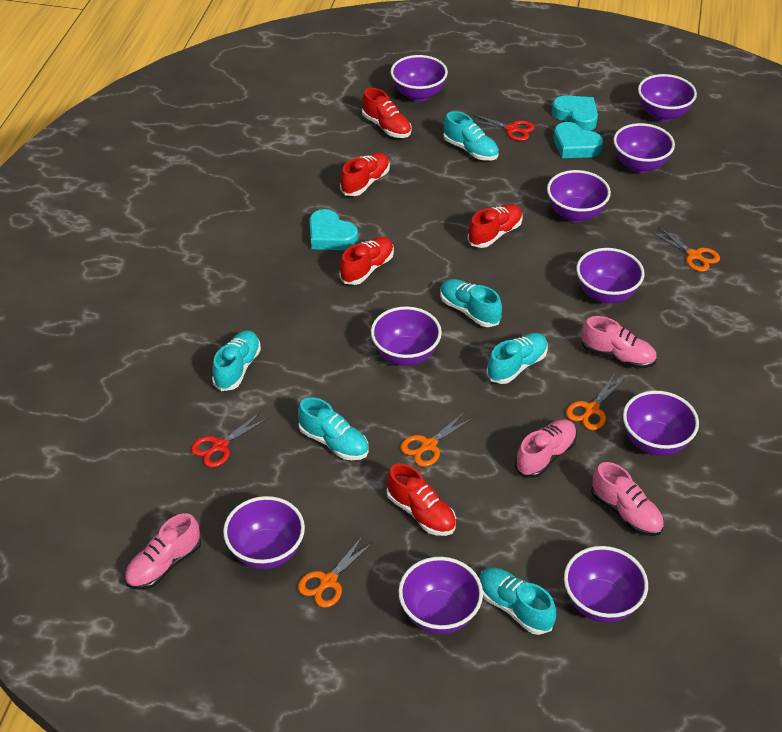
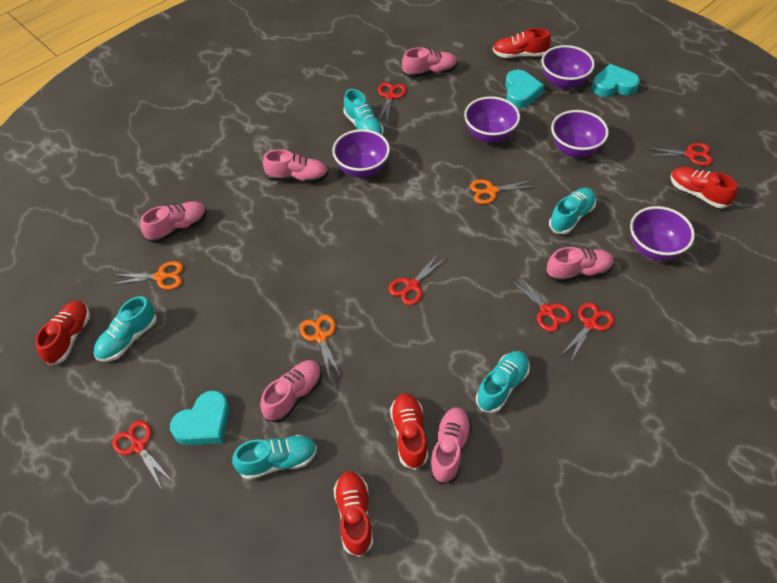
orange scissors: [298,536,373,608] [400,412,473,467] [566,374,625,430] [652,227,720,272] = 4 -> [113,261,183,290] [300,315,341,379] [470,180,537,204] = 3
pink shoe: [124,513,201,590] [515,419,577,478] [581,316,657,368] [591,462,664,536] = 4 -> [140,201,207,243] [260,360,322,423] [263,149,328,183] [402,47,458,78] [429,407,472,484] [546,247,614,282] = 6
purple bowl: [223,496,305,569] [371,306,442,366] [391,55,448,101] [398,557,483,634] [547,170,611,222] [564,546,648,623] [576,248,644,304] [613,123,675,173] [623,391,699,456] [638,74,697,121] = 10 -> [332,129,390,178] [464,96,520,143] [542,45,595,89] [551,110,609,157] [630,206,695,261] = 5
red scissors: [191,412,269,467] [472,114,534,141] = 2 -> [112,420,173,489] [378,82,407,121] [389,254,446,305] [511,275,572,332] [561,302,614,363] [647,143,713,166] = 6
turquoise shoe: [212,330,261,391] [298,397,369,460] [440,279,502,327] [443,111,499,161] [479,567,556,635] [486,333,548,384] = 6 -> [94,296,157,362] [232,435,317,480] [343,89,384,135] [476,351,530,413] [549,188,596,234] = 5

